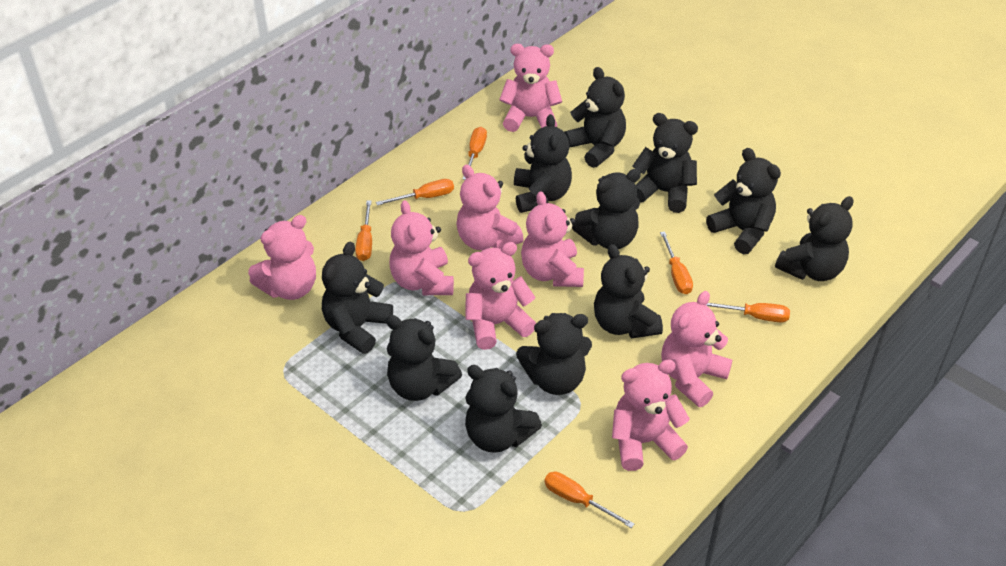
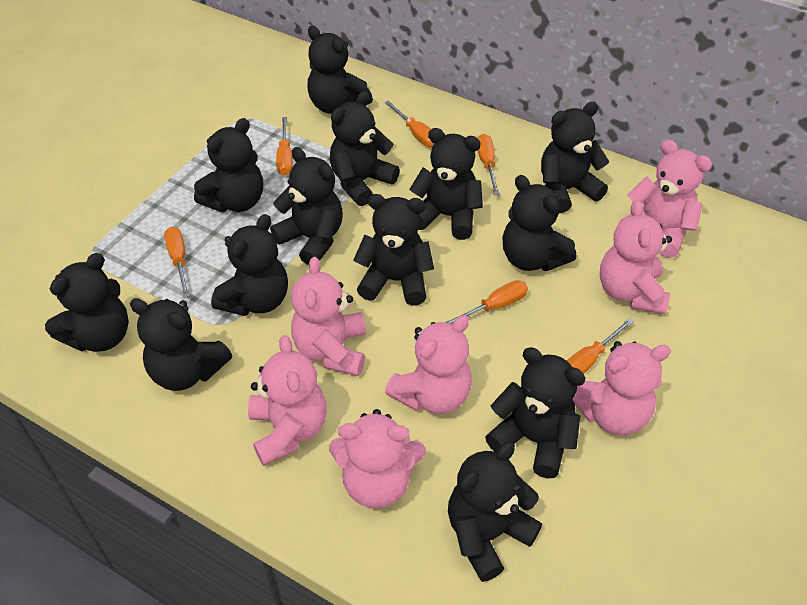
black teddy bear: [322,242,393,354] [386,315,462,401] [465,365,542,453] [514,114,572,213] [516,313,592,395] [564,67,626,168] [572,169,641,249] [594,244,663,339] [633,113,698,213] [706,148,781,254] [775,196,854,281] = 11 -> [45,253,129,352] [130,298,232,391] [194,118,263,212] [211,214,288,316] [270,147,343,265] [307,26,373,114] [330,91,400,206] [353,194,434,306] [409,128,483,240] [448,442,542,582] [485,347,586,478] [502,175,576,271] [541,102,609,213] = 13
pink teddy bear: [248,215,316,300] [389,200,454,295] [456,165,524,250] [466,242,536,350] [499,44,562,132] [521,191,584,287] [612,360,690,471] [661,291,732,407] = 8 -> [248,335,327,466] [291,257,366,376] [329,409,426,509] [385,315,472,414] [573,341,671,435] [600,200,672,314] [619,140,712,258] = 7

